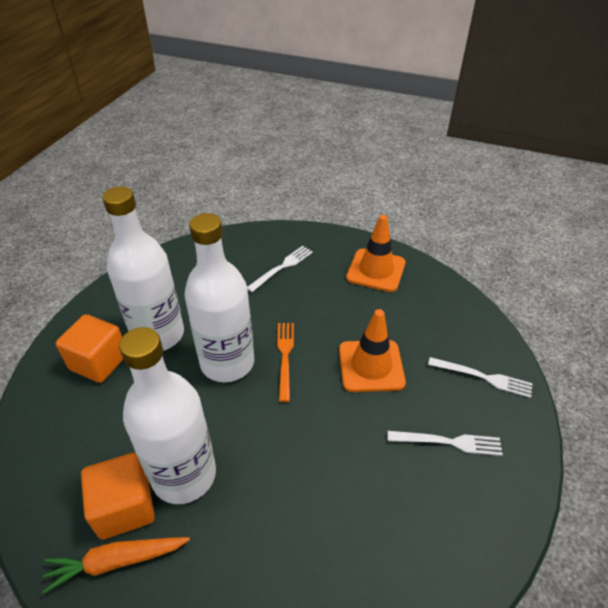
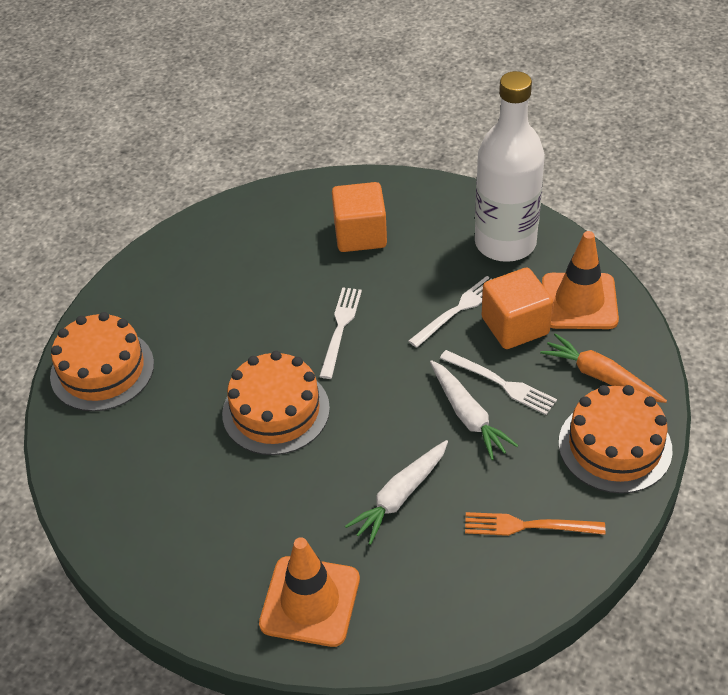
orange cake: none = 0 -> [50,312,154,411] [222,351,330,455] [559,385,673,494] = 3
white bottle: [102,186,184,351] [119,327,216,504] [184,213,254,382] = 3 -> [475,71,545,262] = 1
white carrot: none = 0 -> [345,440,448,545] [430,360,518,460] = 2

